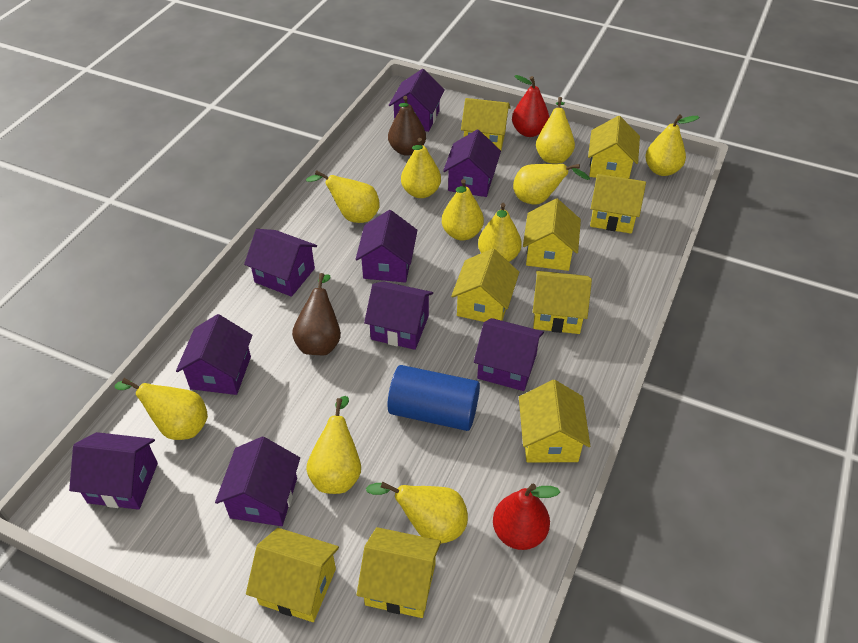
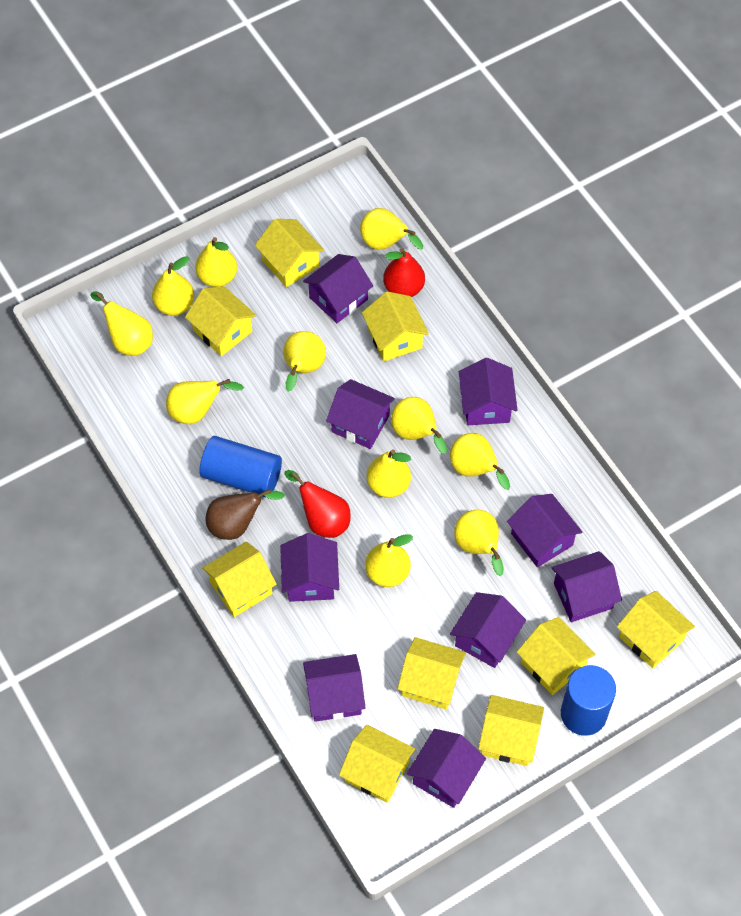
blue cylinder: [387,365,480,431] = 1 -> [200,436,282,497] [561,665,616,736] = 2
brown pear: [292,273,341,355] [388,96,426,156] = 2 -> [206,489,285,540] = 1
yellow pear: [114,378,208,440] [306,170,380,223] [306,396,361,494] [366,481,468,544] [401,138,441,198] [442,179,484,240] [478,203,522,262] [513,164,590,205] [536,97,575,164] [645,114,699,176] = 10 -> [90,291,153,356] [152,256,194,316] [166,379,244,424] [195,237,237,287] [283,331,326,392] [360,208,423,250] [365,534,413,587] [367,449,411,498] [391,397,447,454] [450,433,510,490] [454,510,503,576] = 11

